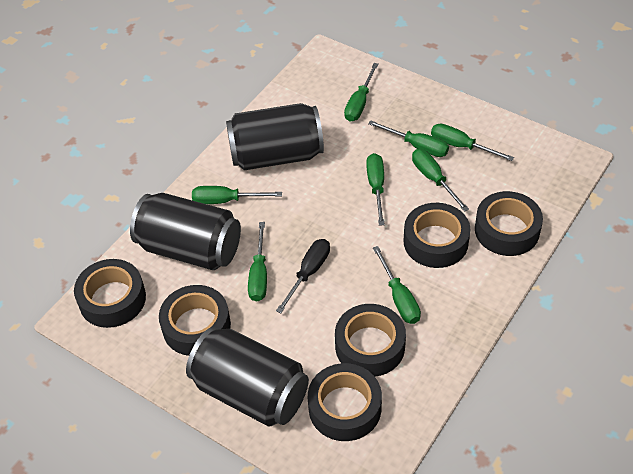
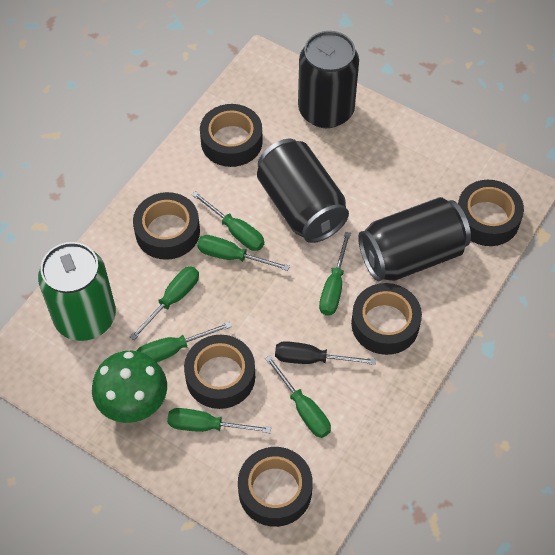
green can: none = 0 -> [38,242,116,341] = 1
green mushroom: none = 0 -> [92,351,167,423] = 1
green screwdriver: [192,186,282,204] [248,222,267,301] [344,63,379,122] [366,153,385,226] [368,121,449,157] [373,246,421,324] [412,149,469,212] [431,123,514,161] = 8 -> [130,267,199,340] [137,322,232,362] [167,408,271,433] [192,191,264,251] [197,235,290,271] [265,355,331,438] [319,232,351,316] = 7

